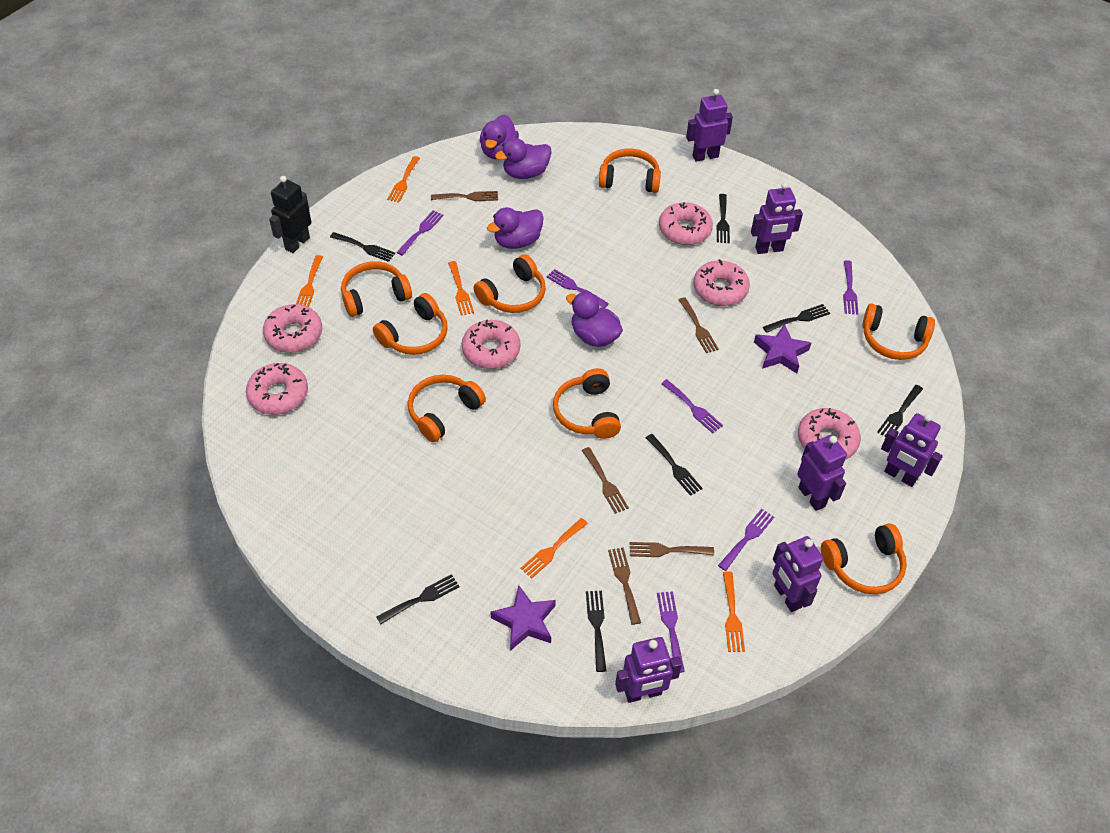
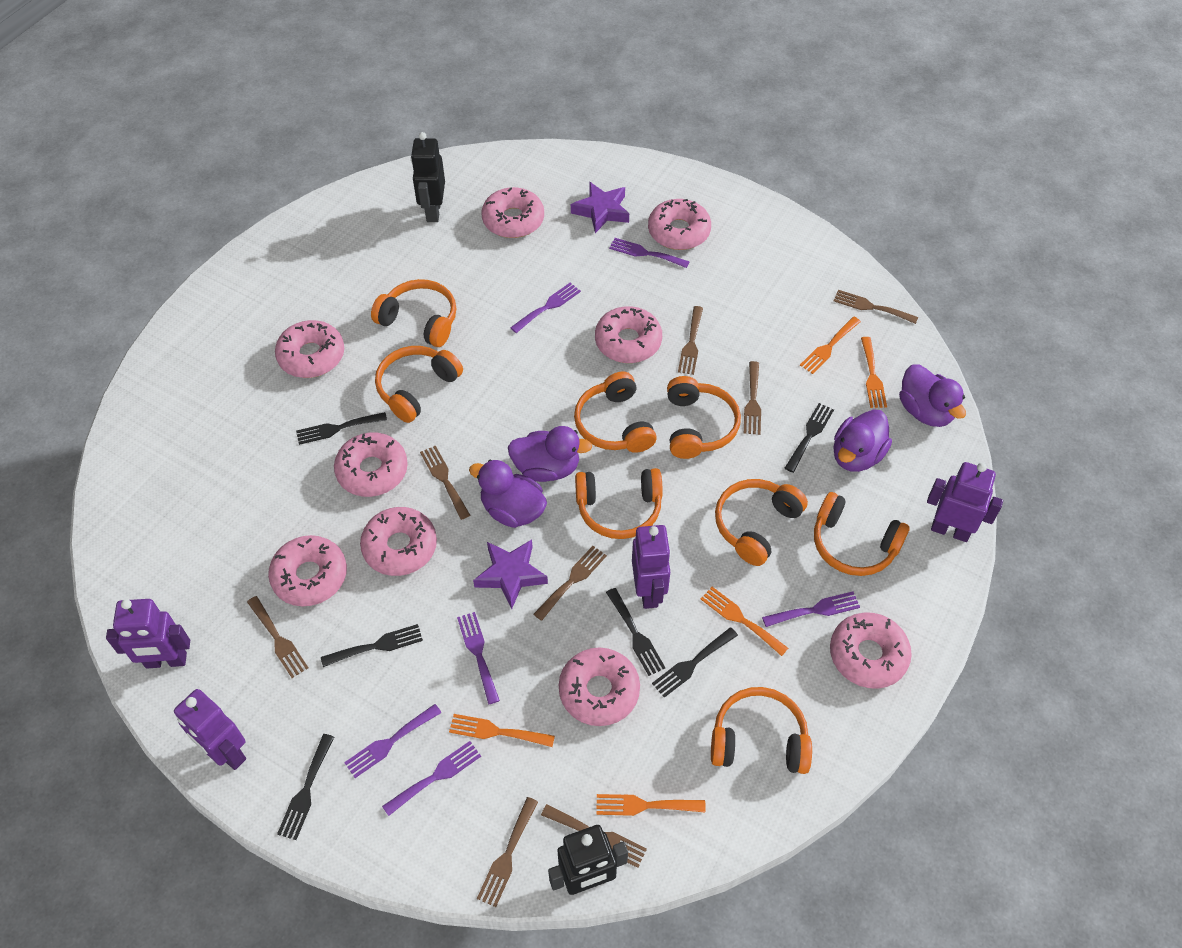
black fork: [330,232,395,262] [376,574,460,625] [586,591,606,672] [646,434,703,496] [717,194,730,243] [763,304,830,333] [877,385,923,437] = 7 -> [277,734,334,840] [296,412,387,445] [321,624,423,667] [606,588,665,676] [652,627,738,698] [785,403,834,473] = 6
black robot: [269,176,311,253] = 1 -> [411,132,445,222] [548,825,628,895] = 2
brown fork: [431,191,498,201] [582,447,629,514] [608,547,641,625] [630,542,714,557] [679,297,719,353] = 5 -> [247,596,308,678] [420,445,470,520] [477,797,538,907] [533,546,607,621] [541,804,647,868] [678,306,703,375] [744,361,761,435] [834,290,918,324] = 8
pink donut: [246,363,308,415] [263,304,322,353] [462,320,521,369] [659,202,713,245] [693,259,750,306] [798,408,861,460] = 6 -> [268,535,347,606] [275,320,344,378] [334,432,408,497] [360,507,437,576] [482,187,544,238] [559,648,640,726] [595,306,662,363] [648,199,711,250] [830,612,912,689] = 9
purple robot: [615,637,682,703] [686,89,733,162] [751,182,803,254] [772,536,823,612] [797,435,847,511] [881,413,943,487] = 6 -> [106,599,190,668] [174,689,246,770] [632,525,671,609] [927,462,1003,542] = 4

